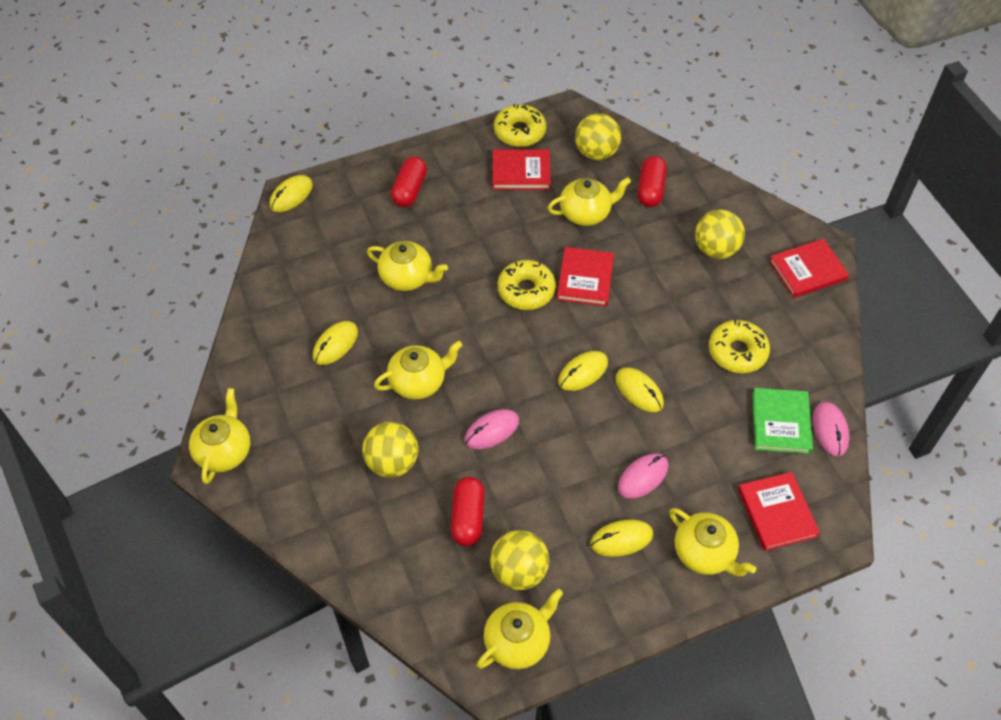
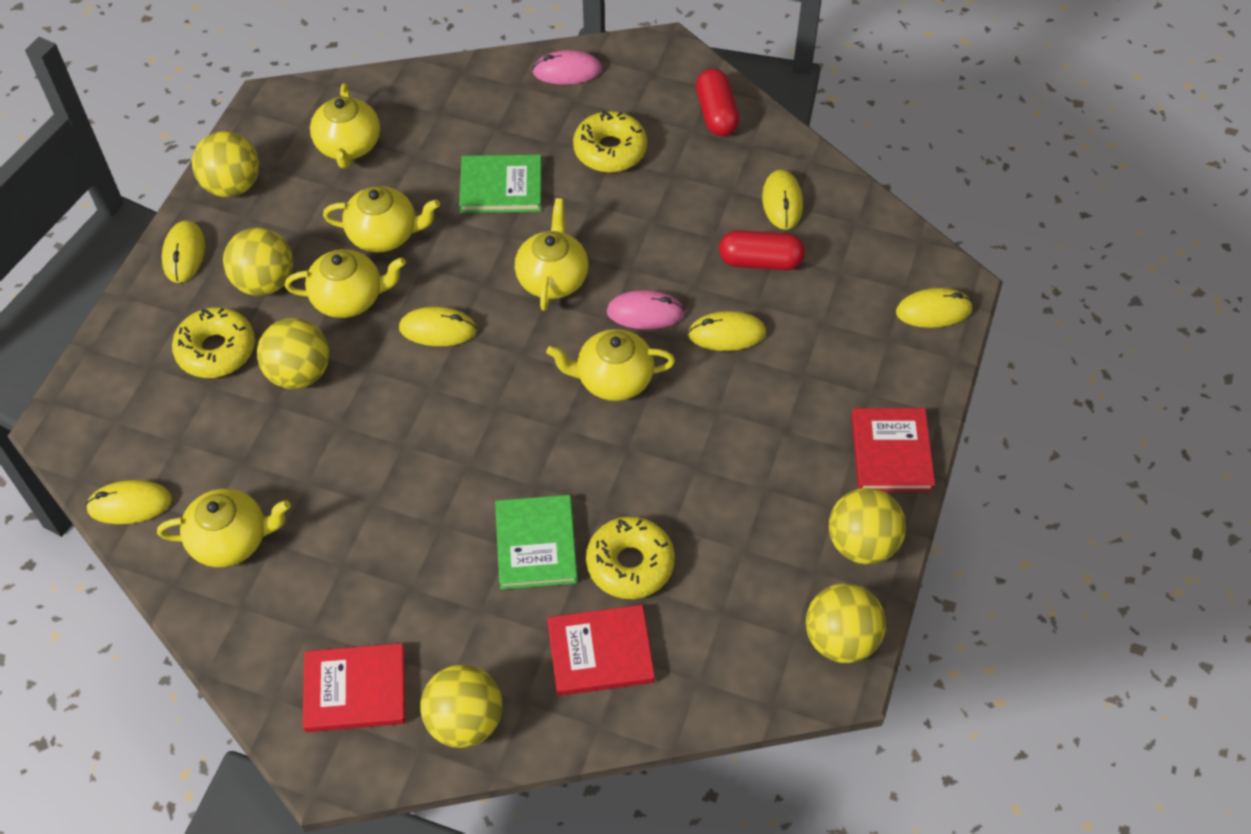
green book: [752,388,813,454] = 1 -> [459,155,542,213] [495,495,578,589] = 2
pink mouse: [465,409,519,449] [618,453,668,499] [813,402,850,457] = 3 -> [532,50,602,85] [607,290,685,329] = 2
red book: [493,149,551,190] [557,247,614,306] [738,472,820,551] [769,239,849,298] = 4 -> [303,643,405,732] [547,605,655,696] [851,408,935,492] = 3
red capsule: [391,156,427,207] [451,477,485,546] [638,156,667,207] = 3 -> [696,69,740,136] [719,230,805,270] = 2
yellow ball: [362,422,418,478] [490,530,549,590] [575,113,621,160] [695,210,745,259] = 4 -> [192,131,259,197] [223,227,293,296] [257,318,330,389] [420,664,502,748] [806,583,886,663] [829,488,906,564] = 6
yellow mouse: [269,175,313,212] [313,321,358,365] [558,351,608,391] [590,519,653,557] [615,368,664,412] = 5 -> [85,480,172,524] [162,220,205,283] [399,307,477,346] [688,311,766,351] [762,169,803,230] [896,288,973,328] = 6

